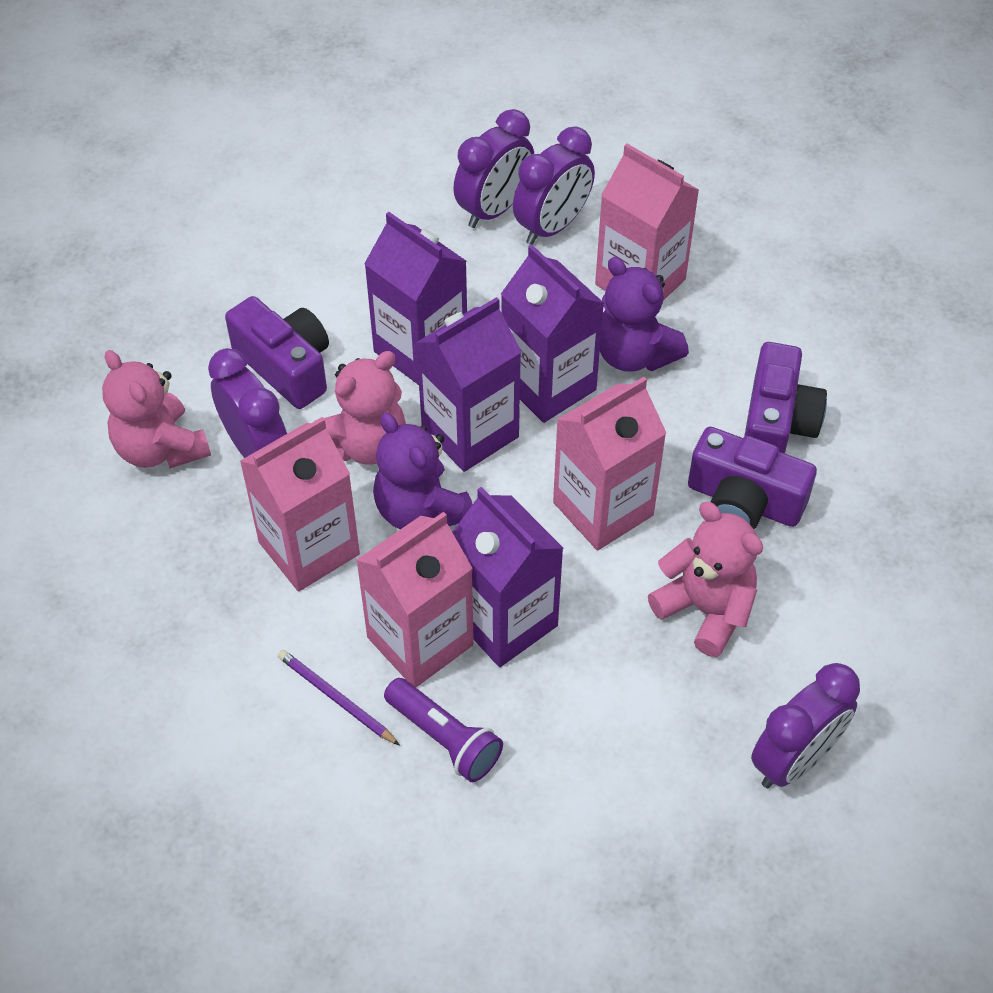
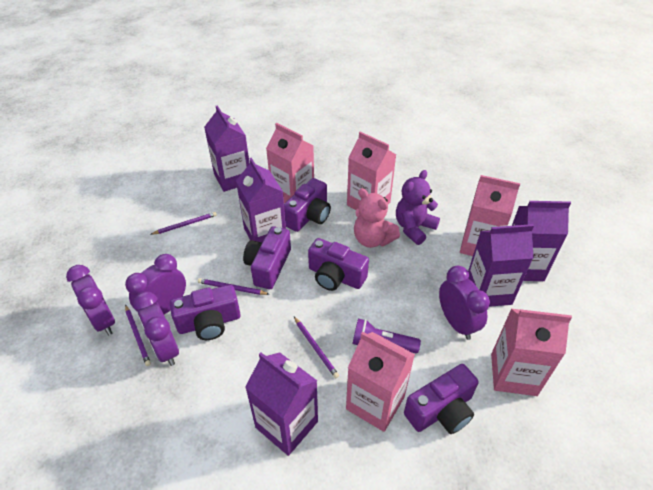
pink carton: [240,417,360,592] [356,512,474,687] [553,377,666,551] [595,143,699,300] = 4 -> [266,123,314,203] [346,332,415,432] [347,132,396,210] [460,175,520,256] [491,309,572,396] = 5
pink teddy bear: [102,350,211,468] [315,351,406,465] [648,502,763,657] = 3 -> [354,188,400,248] = 1
purple camera: [225,296,329,409] [688,427,817,529] [744,342,827,453] = 3 -> [170,285,241,340] [243,226,291,289] [284,178,331,232] [308,238,369,291] [404,364,478,434] = 5
purple carton: [364,212,467,385] [416,297,521,472] [452,487,564,667] [501,245,604,423] = 4 -> [204,105,250,192] [236,158,286,242] [245,353,318,456] [468,224,534,307] [512,201,571,281] = 5
purple pencil: [278,650,400,745] = 1 -> [125,305,151,366] [150,212,217,235] [198,278,269,295] [294,317,339,378] = 4
purple teddy bear: [373,413,473,529] [600,257,689,372] = 2 -> [396,170,440,245] = 1

